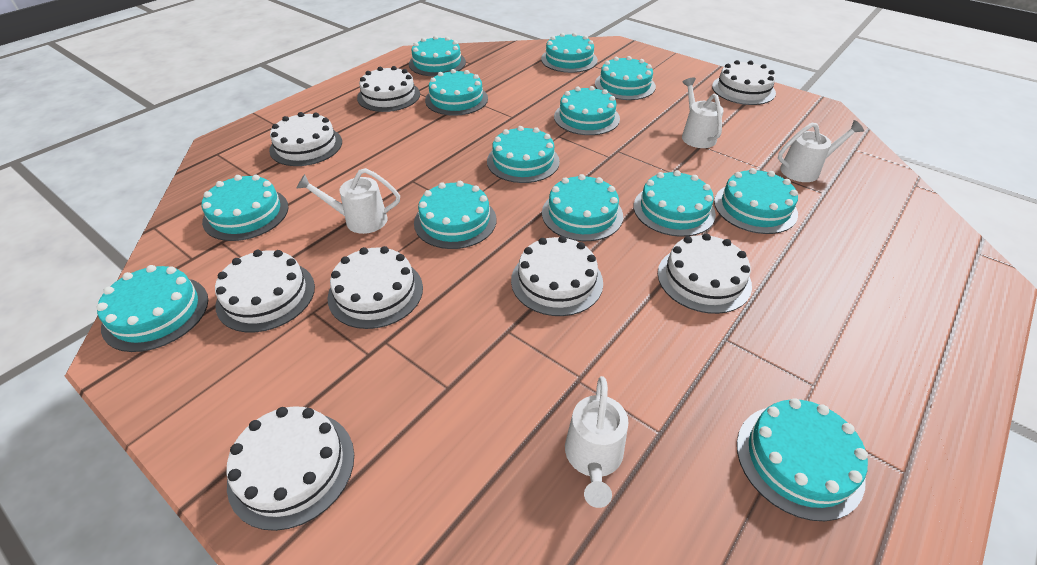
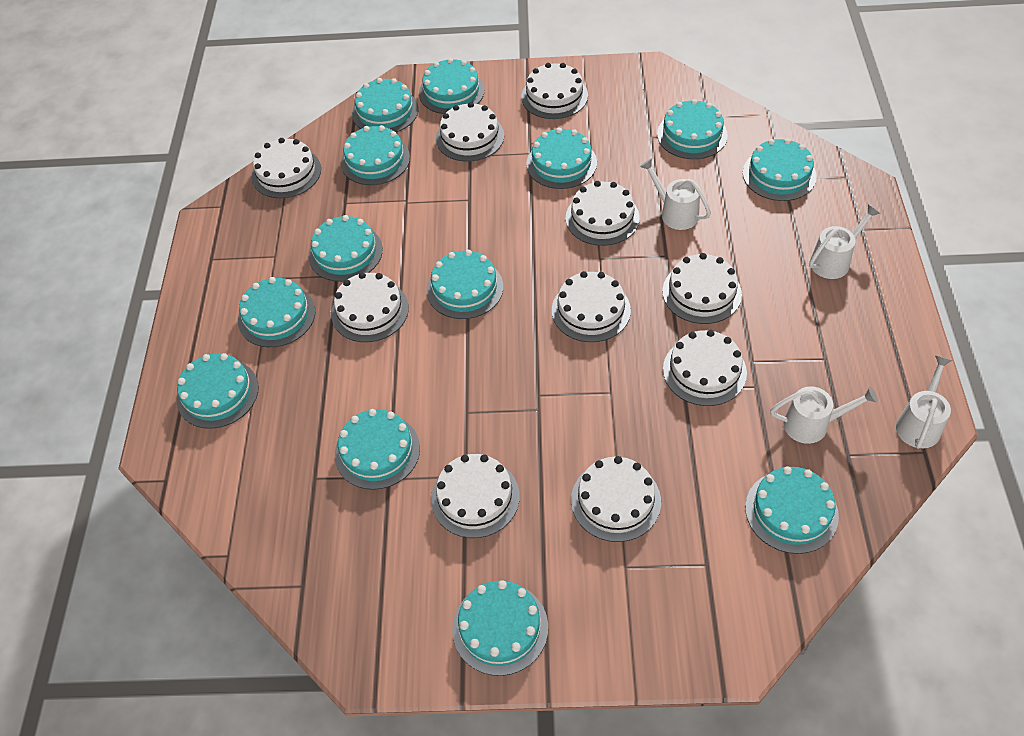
white cake: [215,250,315,332] [227,406,354,531] [269,112,342,166] [327,246,423,329] [357,66,420,112] [511,236,603,316] [658,233,752,314] [712,60,776,105] = 8 -> [252,138,321,198] [331,272,409,342] [431,454,520,538] [436,102,504,162] [521,63,588,119] [552,271,631,342] [566,181,640,246] [571,456,661,542] [662,253,742,324] [663,330,747,406] = 10

